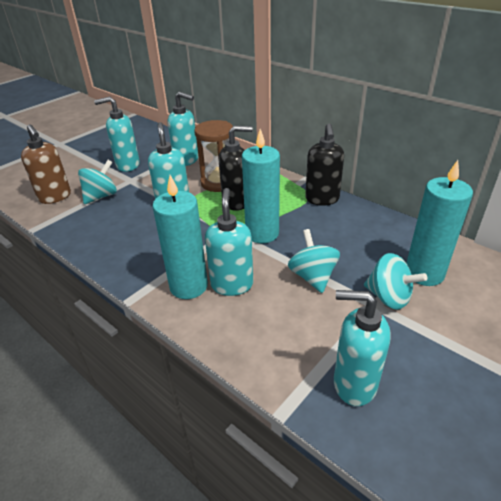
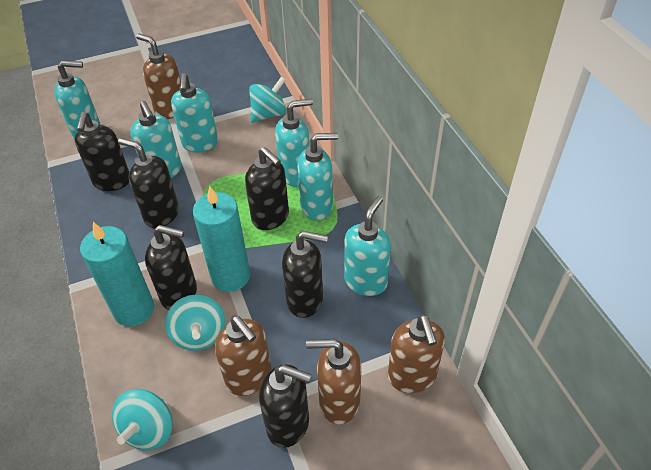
black soap dispenser: [219,126,252,211] [305,124,344,206] = 2 -> [75,112,130,191] [118,138,179,228] [145,225,197,310] [245,147,289,230] [259,364,312,448] [282,231,328,318] = 6
brown hourglass: [194,120,233,192] = 1 -> none = 0
brown soap dispenser: [21,124,71,204] = 1 -> [136,34,181,119] [215,315,271,396] [306,339,362,424] [388,314,445,393] = 4
turquoise candle: [152,175,208,299] [242,129,280,243] [407,160,473,286] = 3 -> [80,222,154,327] [193,186,250,292] = 2
turquoise soap dispenser: [94,96,140,172] [148,122,189,199] [167,92,198,166] [205,188,253,296] [334,290,391,406] = 5 -> [54,61,101,140] [130,101,181,178] [171,73,218,152] [275,99,313,187] [297,133,338,220] [344,196,391,296] = 6

